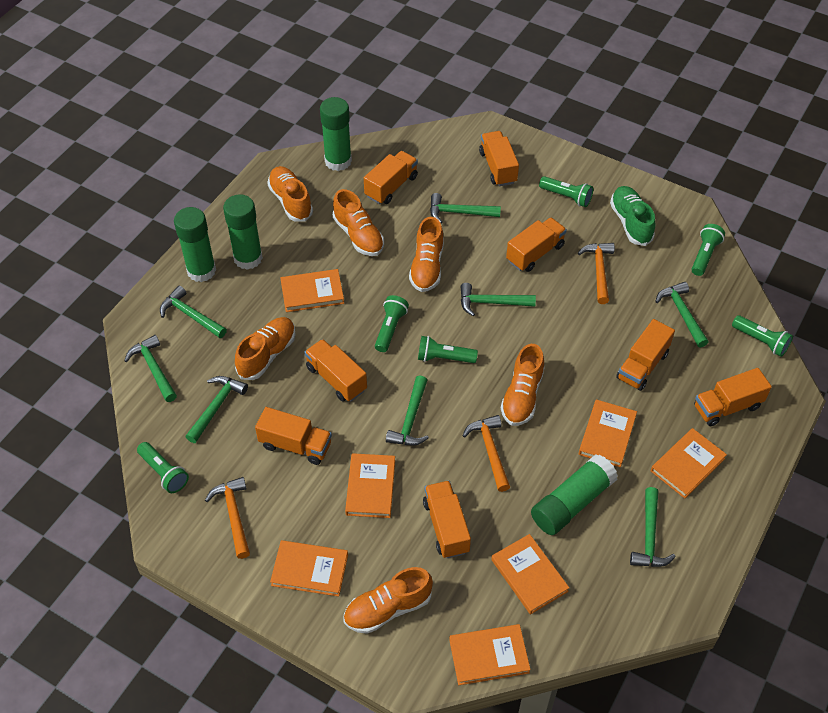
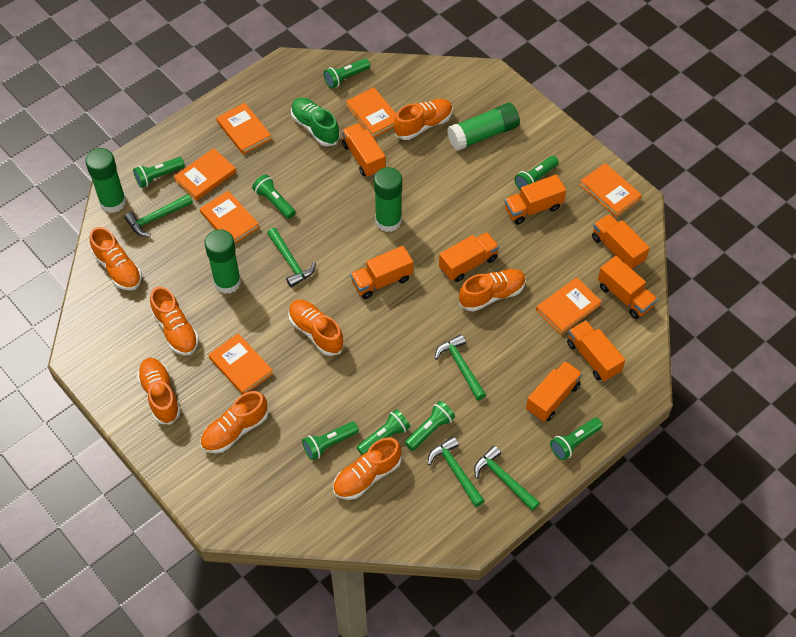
green flashlight: [137,442,189,493] [375,295,409,352] [418,336,478,363] [539,176,593,207] [692,224,725,276] [732,315,793,357] = 6 -> [133,157,185,188] [252,174,296,219] [302,422,359,460] [323,58,370,89] [357,409,410,455] [405,401,455,451] [515,156,559,191] [550,418,603,460] = 8
green hammer: [124,335,177,402] [160,286,227,338] [186,376,248,443] [386,375,429,445] [430,193,501,223] [461,283,536,316] [630,487,676,567] [655,282,709,347] = 8 -> [124,194,193,236] [267,228,316,287] [428,436,485,507] [435,334,486,400] [474,445,540,511] = 5
orange hammer: [205,477,250,559] [462,415,510,492] [578,243,615,304] = 3 -> none = 0
orange shoe: [235,317,296,380] [267,166,313,221] [333,189,384,256] [343,567,433,634] [409,217,444,292] [501,344,545,426] = 6 -> [90,227,142,291] [137,358,181,424] [150,286,199,356] [200,391,268,453] [288,300,345,356] [333,437,401,500] [394,99,453,140] [459,269,526,312] = 8

